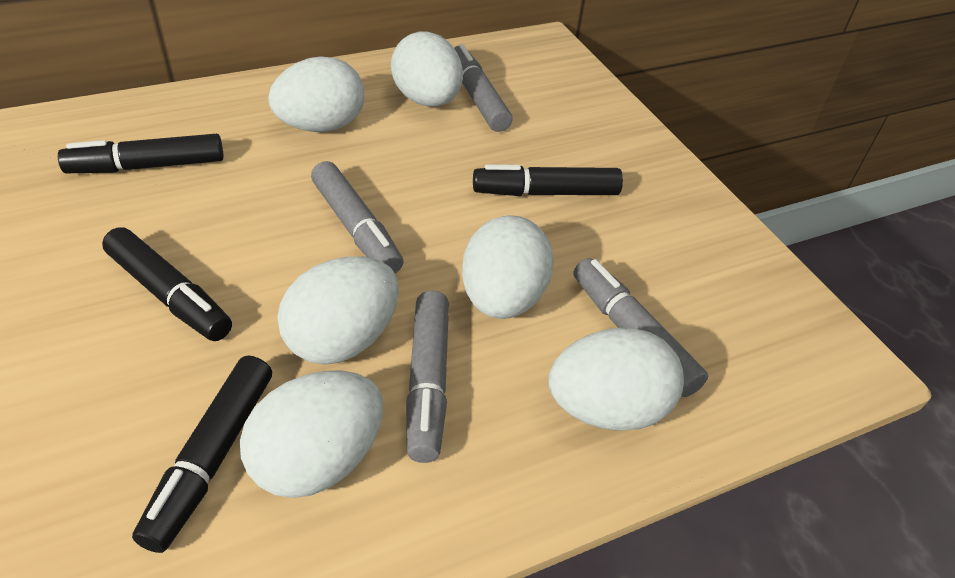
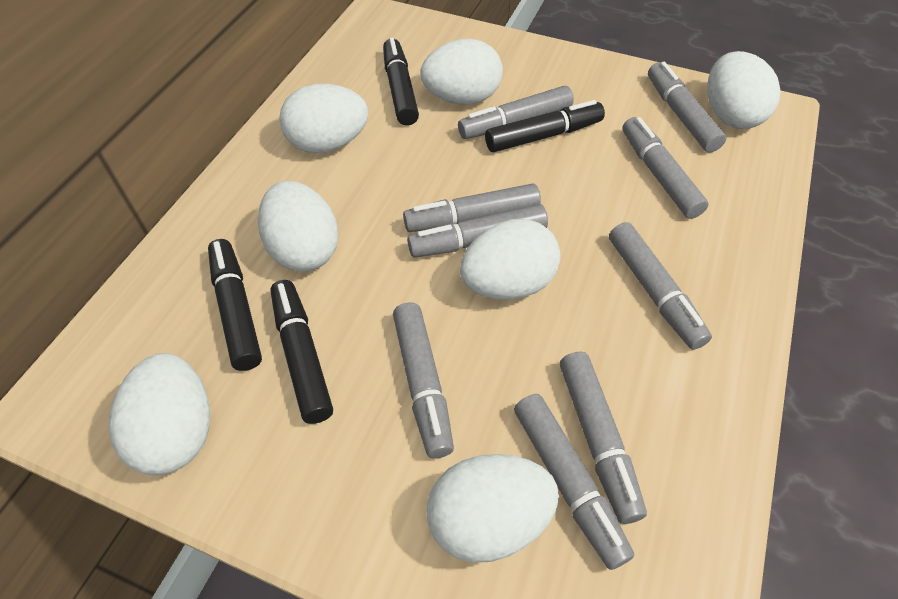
grey marker: [311,161,403,273] [406,291,449,463] [454,44,512,132] [573,258,708,397] = 4 -> [393,302,454,458] [403,184,541,232] [407,204,548,258] [458,86,574,139] [514,394,634,570] [560,351,647,524] [609,222,712,350] [622,117,709,219] [648,62,726,152] = 9
white egg: [240,370,383,498] [268,56,364,132] [277,256,399,365] [391,31,463,107] [462,215,554,319] [548,327,684,431] = 6 -> [108,353,210,475] [258,181,339,272] [279,84,368,153] [421,39,503,105] [426,454,559,563] [460,219,561,300] [707,51,781,129] = 7

